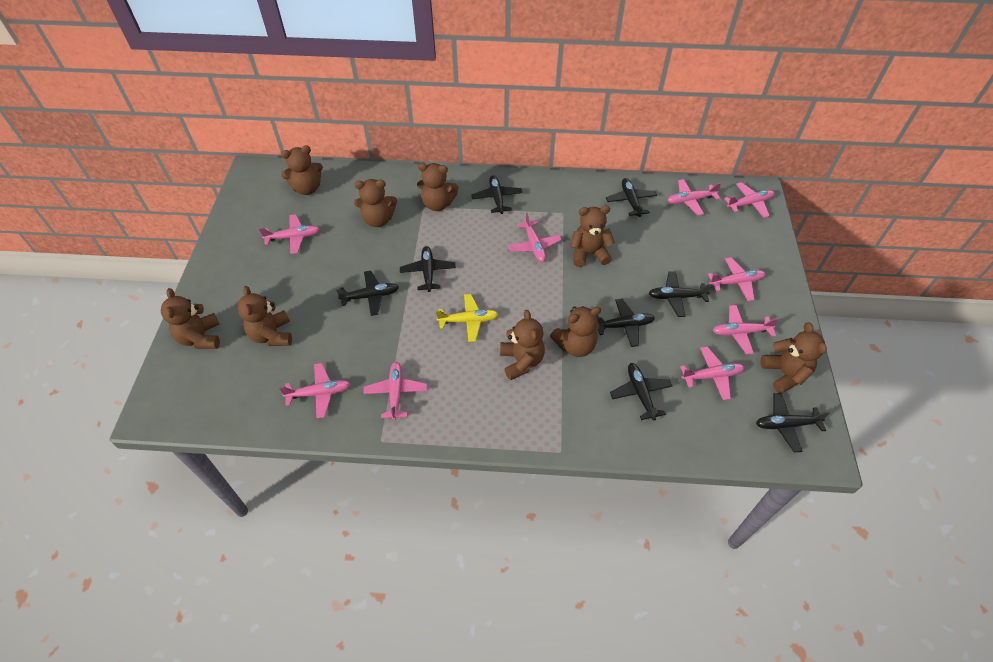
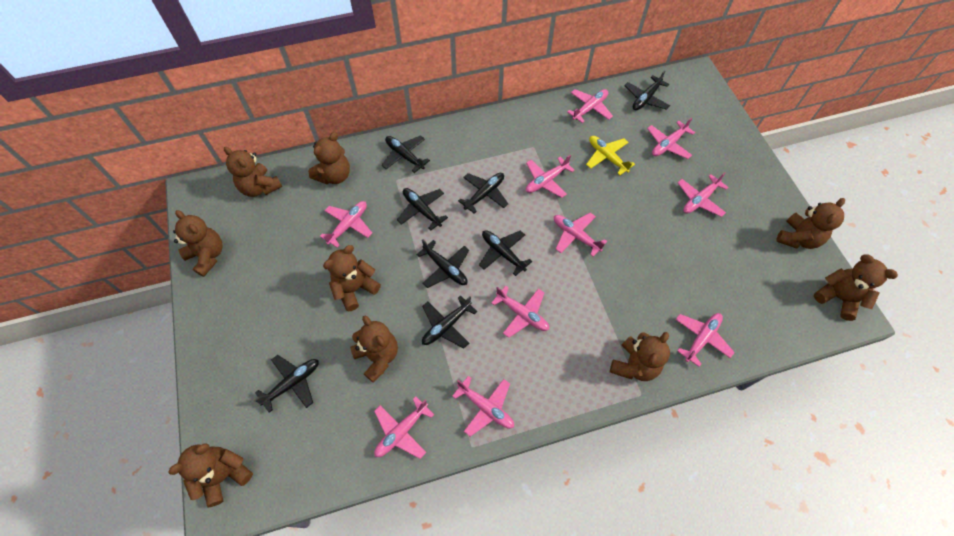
pink plane: [259,214,320,254] [279,363,351,419] [363,362,427,421] [508,213,562,262] [667,179,721,216] [680,346,745,400] [708,257,765,301] [713,305,779,354] [724,182,775,218] = 9 -> [320,201,372,248] [374,397,434,459] [452,376,514,437] [491,286,549,338] [526,155,575,198] [554,213,607,257] [567,89,613,123] [647,118,695,159] [676,313,735,367] [677,172,728,217] = 10

